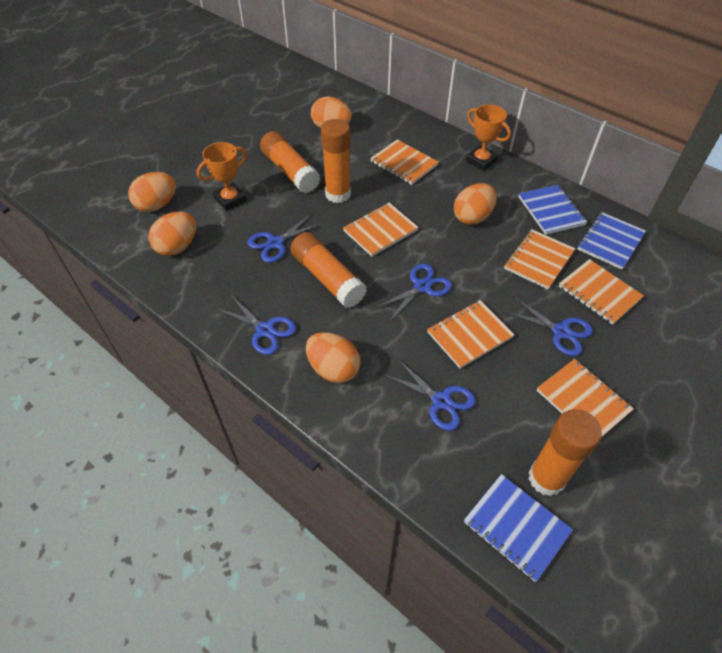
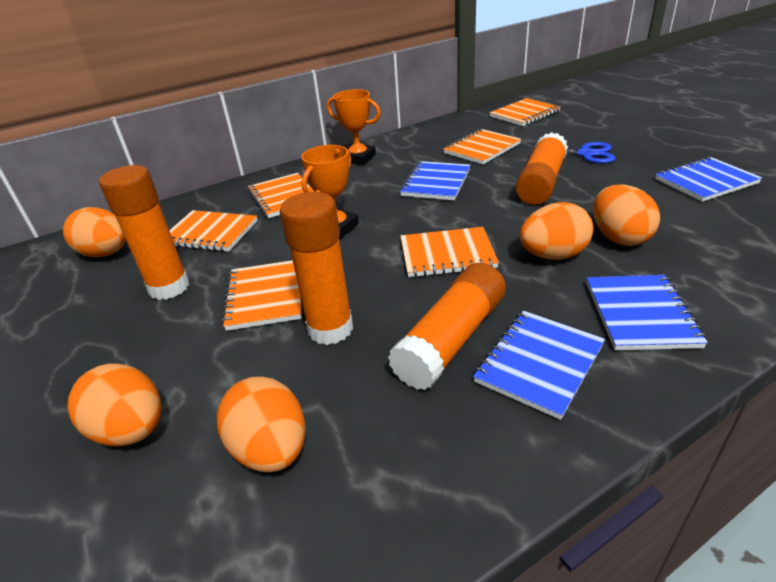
blue notebook: [464,474,573,582] [519,185,587,235] [577,212,646,270] = 3 -> [400,161,470,201] [473,311,605,420] [586,275,708,350] [655,157,762,202] = 4
blue scissors: [216,295,296,355] [248,214,323,263] [374,264,452,322] [383,359,476,431] [504,297,593,356] = 5 -> [527,142,615,164] = 1

